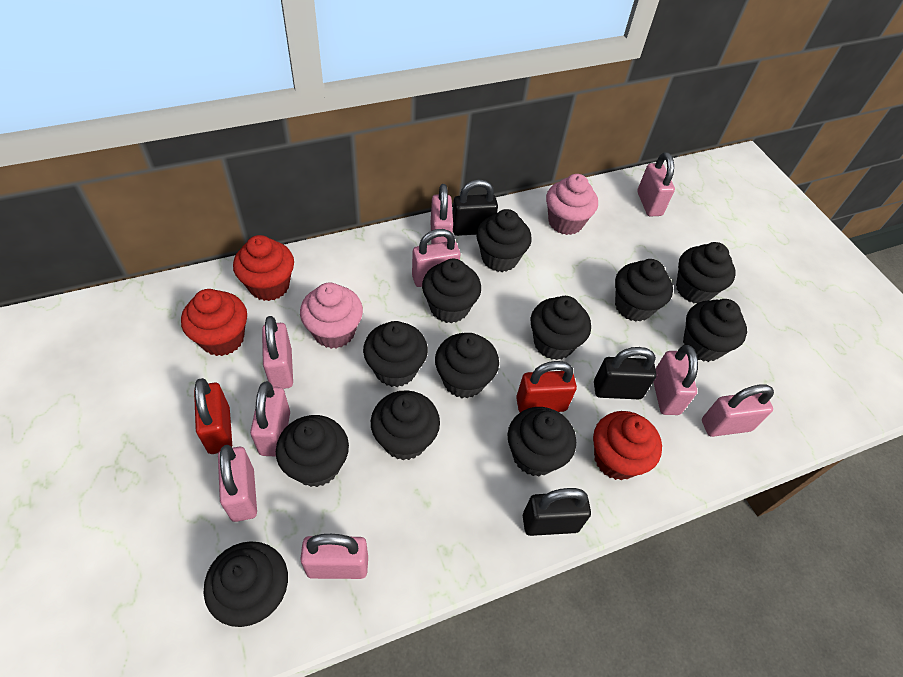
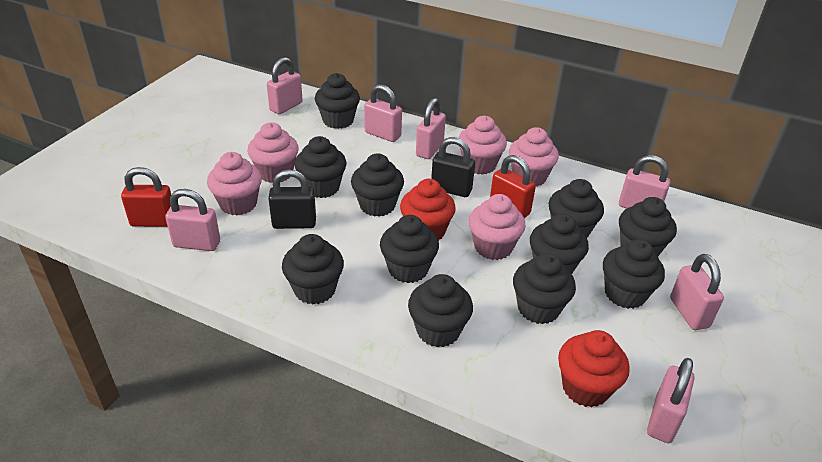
black cupcake: [204,541,288,627] [276,415,349,487] [363,321,428,387] [371,390,440,460] [422,259,481,323] [435,333,499,398] [476,209,532,272] [508,407,576,476] [531,296,591,360] [615,259,673,322] [676,242,736,303] [683,299,747,362] = 12 -> [282,234,344,304] [294,136,347,198] [315,73,360,129] [351,153,404,217] [380,215,439,283] [408,274,473,348] [513,253,576,324] [530,214,589,274] [549,179,604,238] [603,239,665,309] [619,197,677,256] = 11
black padlock: [452,179,498,236] [523,488,591,536] [594,347,656,399] = 3 -> [268,169,316,229] [431,137,475,197] = 2
pink cupcake: [300,282,363,349] [546,174,598,235] = 2 -> [207,152,262,215] [247,122,299,183] [458,116,507,175] [469,194,526,260] [509,127,559,187] = 5
pink padlock: [218,445,257,522] [250,382,290,457] [262,316,293,389] [300,534,368,579] [412,229,460,287] [430,184,453,244] [637,152,675,216] [653,345,698,415] [702,384,774,437] = 9 -> [165,189,220,251] [267,57,303,114] [364,84,402,142] [416,98,446,159] [619,155,670,208] [647,358,694,443] [670,254,724,330] = 7
red cupcake: [181,289,247,356] [233,235,294,301] [593,411,662,480] = 3 -> [400,179,456,241] [558,330,630,407] = 2

